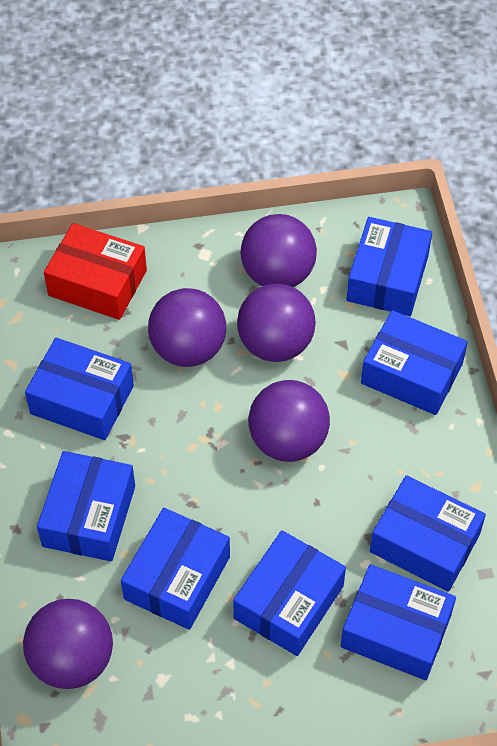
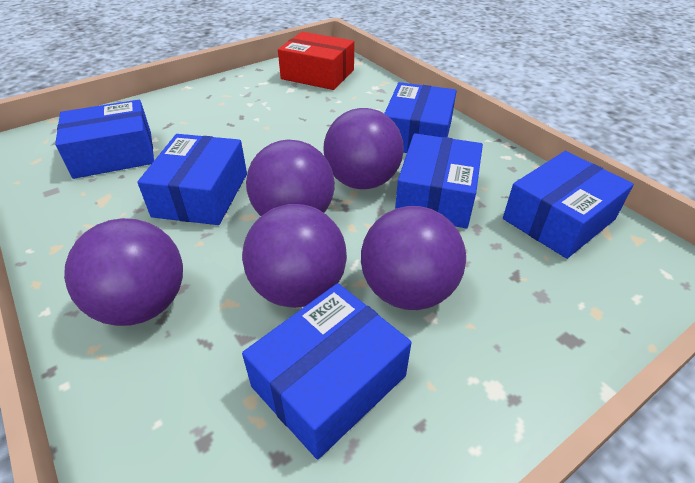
blue box: [25,338,134,440] [37,451,135,561] [121,508,230,630] [233,530,346,656] [341,564,456,680] [346,217,432,316] [361,310,468,415] [370,475,486,592] = 8 -> [55,100,154,179] [137,134,247,225] [242,283,411,460] [384,82,457,153] [395,133,483,228] [503,151,634,259] = 6

